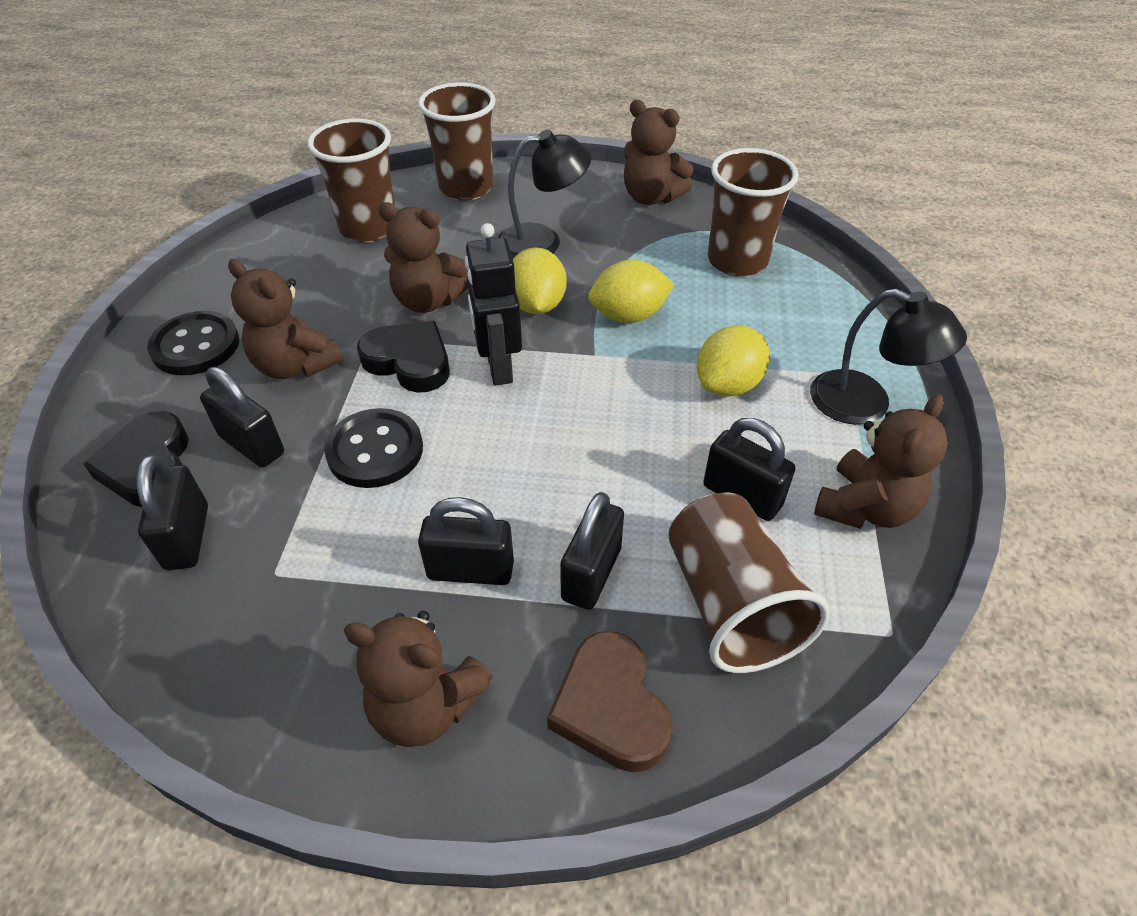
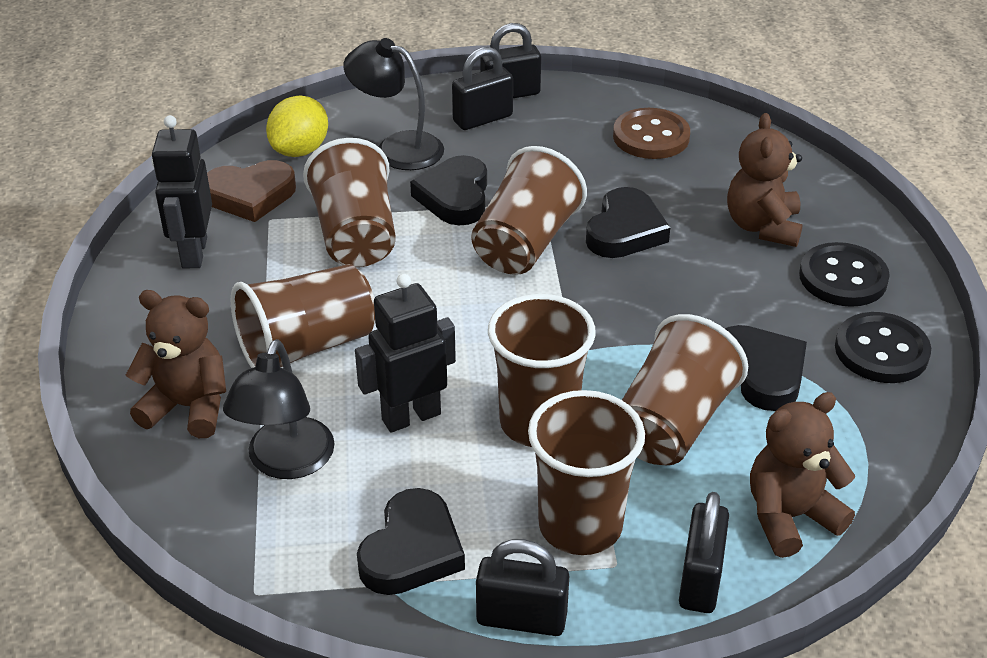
black heart: [83,411,189,508] [357,321,450,393] = 2 -> [357,488,465,595] [410,155,487,225] [586,187,670,258] [725,325,807,411] = 4
black padlock: [136,454,208,570] [200,367,284,468] [418,497,514,585] [560,492,624,610] [703,418,795,521] = 5 -> [452,47,513,130] [476,539,569,636] [480,23,541,98] [679,492,729,613] = 4
black robot: [465,223,522,386] = 1 -> [152,115,212,268] [355,274,456,433] = 2
brown button: none = 0 -> [613,108,690,159] = 1
brown cup: [307,119,395,243] [418,82,496,201] [668,492,830,673] [708,148,799,277] = 4 -> [231,264,375,368] [303,138,396,267] [471,146,587,275] [488,294,596,447] [528,390,645,555] [622,314,748,465] = 6
brown teddy bear: [228,259,343,379] [343,611,493,747] [378,202,468,313] [624,100,693,205] [814,395,948,529] = 5 -> [126,290,226,438] [727,113,803,247] [750,392,855,558] = 3
yellow lemon: [513,247,567,314] [588,259,674,323] [697,325,770,397] = 3 -> [266,96,328,157] = 1

